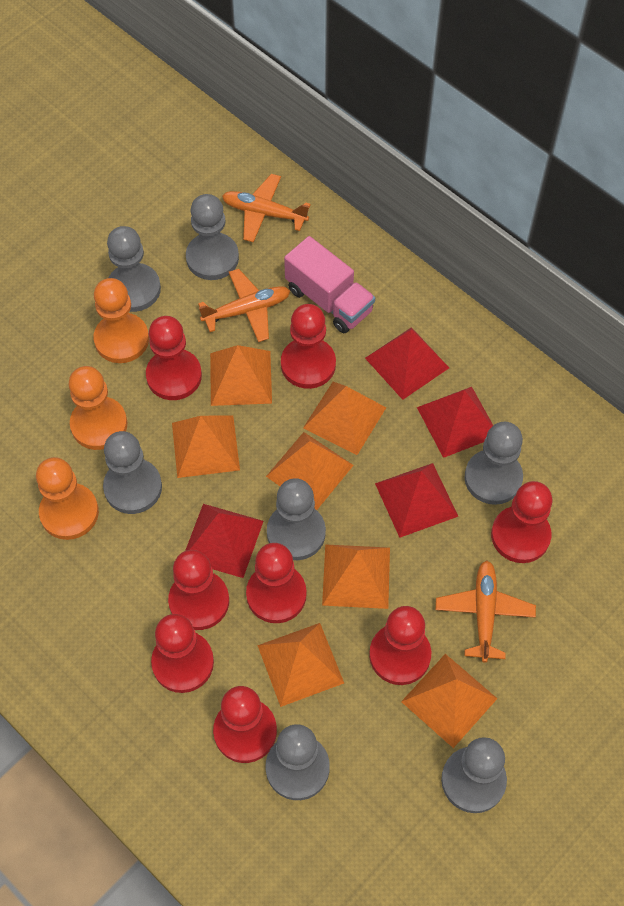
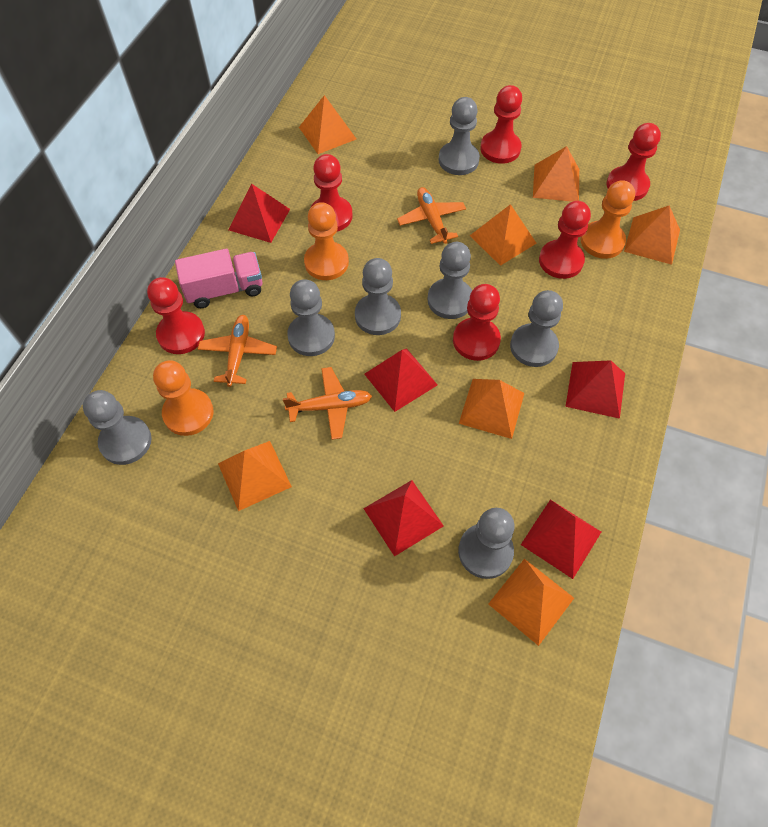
red pawn: [146,316,202,400] [151,614,214,693] [168,550,229,630] [213,686,277,763] [246,543,307,623] [281,304,336,389] [369,606,431,685] [491,481,552,563] = 8 -> [147,277,205,354] [311,154,352,232] [453,284,501,361] [481,85,522,164] [539,201,591,279] [606,123,661,201] = 6
red pyramid: [185,504,264,578] [365,327,449,400] [375,463,459,538] [417,387,493,458] = 4 -> [228,184,290,243] [363,480,444,557] [364,348,438,412] [521,500,601,579] [565,360,625,419] = 5

